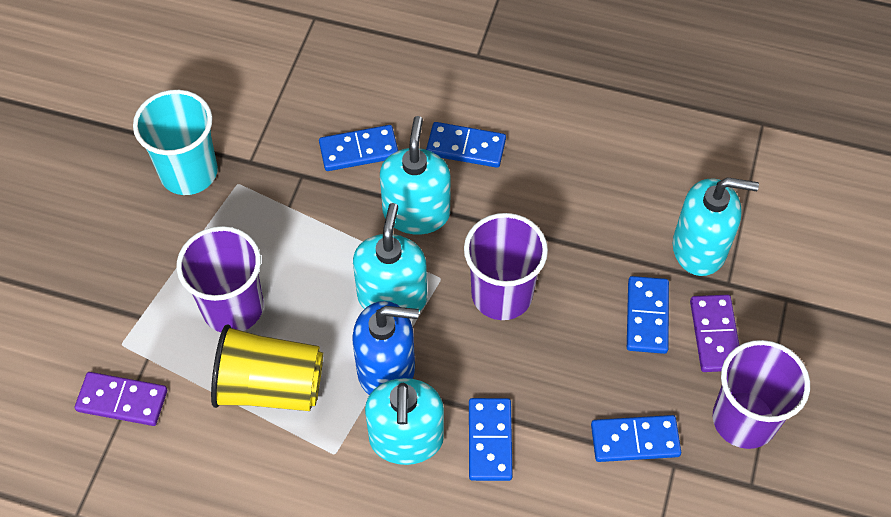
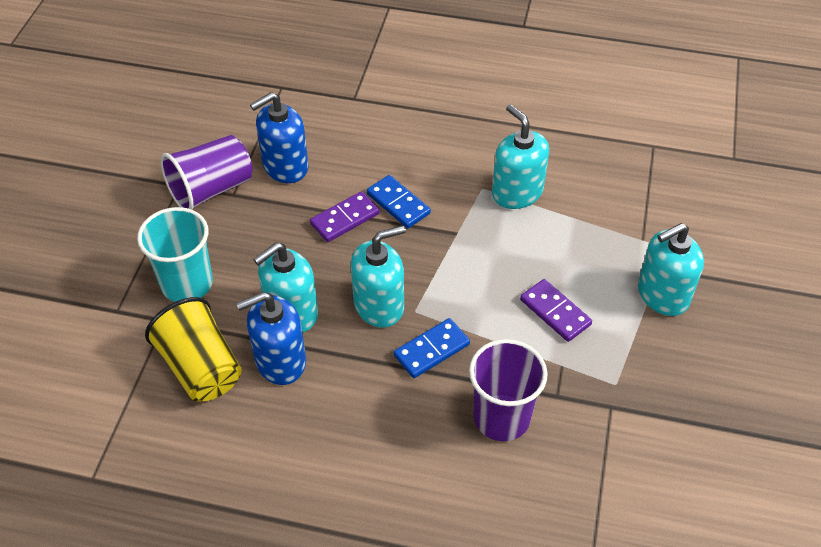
blue domino: [319,125,398,171] [426,122,506,168] [469,398,513,481] [591,415,681,462] [627,276,669,354] = 5 -> [367,175,431,228] [394,318,470,378] = 2
blue soap dispenser: [353,301,419,395] = 1 -> [236,292,306,385] [250,92,309,183] = 2
purple cup: [177,226,264,332] [464,213,548,320] [713,340,810,449] = 3 -> [160,135,253,210] [469,339,548,441] = 2

